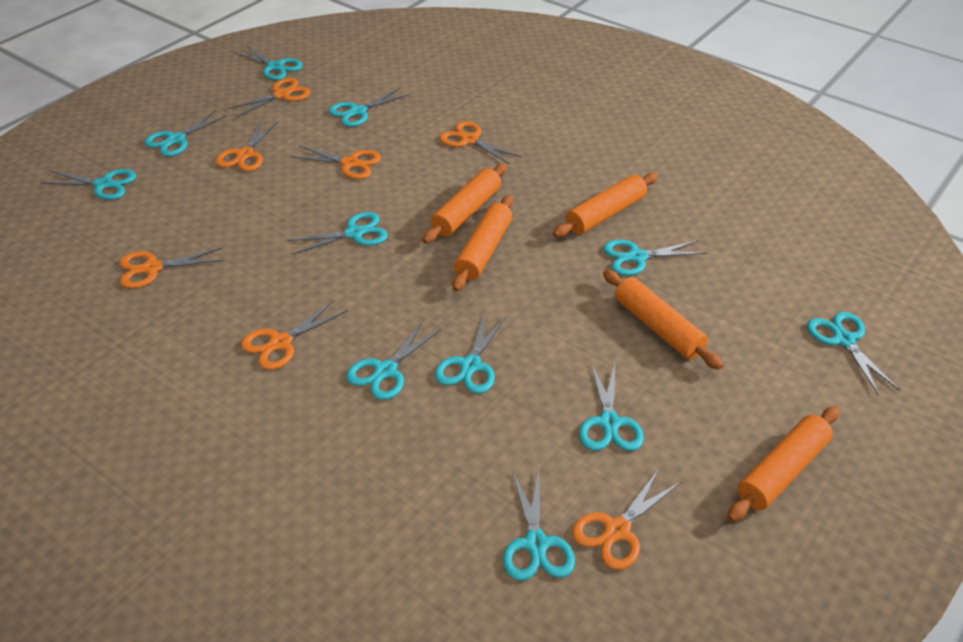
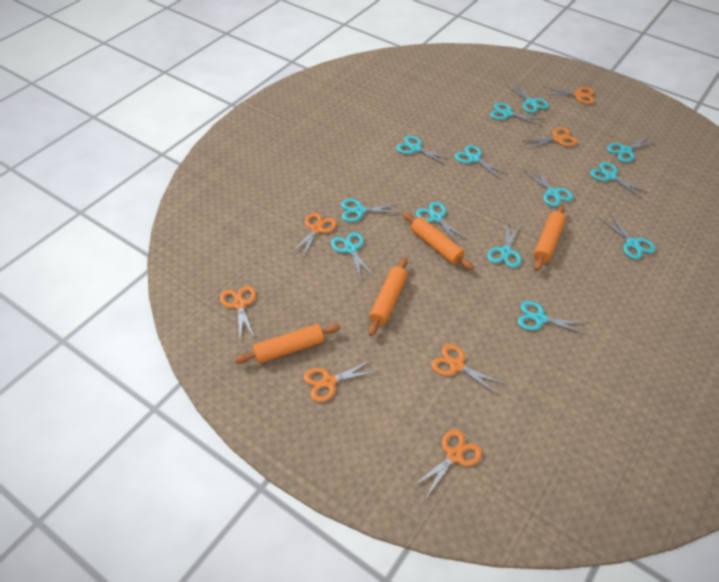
orange rolling pin: [423,163,507,244] [452,195,513,291] [553,173,658,237] [603,270,723,370] [727,406,840,522] = 5 -> [235,324,340,364] [368,258,407,336] [403,212,473,270] [533,205,566,271] = 4
turquoise scissors: [40,169,136,200] [144,110,227,157] [233,45,303,80] [286,212,388,255] [328,88,410,127] [346,321,442,400] [435,312,507,394] [503,470,575,581] [579,363,644,451] [603,240,706,276] [807,312,900,395] = 11 -> [331,232,374,279] [341,199,401,222] [396,136,451,165] [416,202,468,245] [455,145,507,180] [487,222,521,268] [490,103,544,125] [506,82,549,113] [518,301,588,335] [524,167,573,207] [590,162,648,198] [600,214,656,259] [607,135,657,162] = 13

